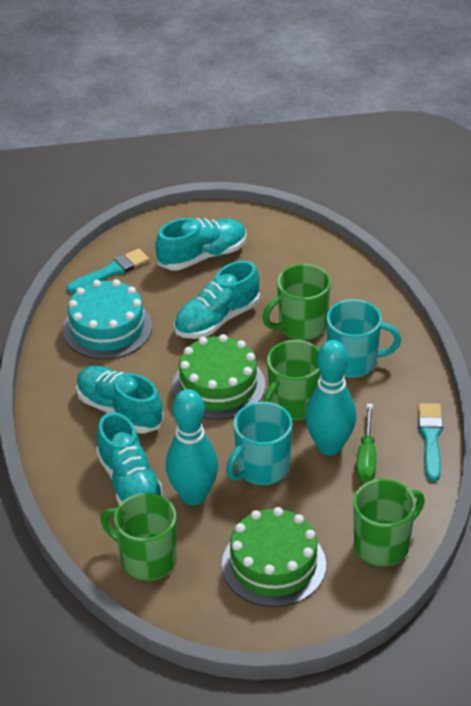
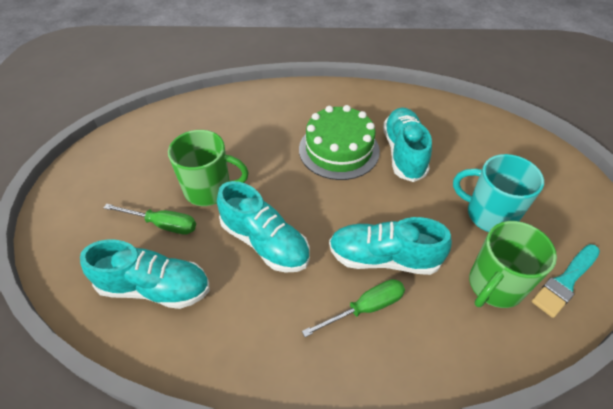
green cake: [172,334,265,420] [222,507,326,607] = 2 -> [299,105,380,180] = 1
green mug: [101,493,177,581] [262,264,331,340] [263,340,320,420] [353,479,425,567] = 4 -> [168,130,249,206] [469,221,557,308] = 2
green screwdriver: [356,403,376,483] = 1 -> [104,204,196,235] [302,279,405,337] = 2
turquoise bowling pin: [166,389,218,505] [305,340,356,455] = 2 -> none = 0
turquoise brush: [66,248,149,293] [418,403,443,482] = 2 -> [532,244,600,318] = 1
turquoise cake: [62,279,152,359] = 1 -> none = 0
turquoise mug: [226,402,293,485] [326,299,401,378] = 2 -> [453,154,544,232] = 1

